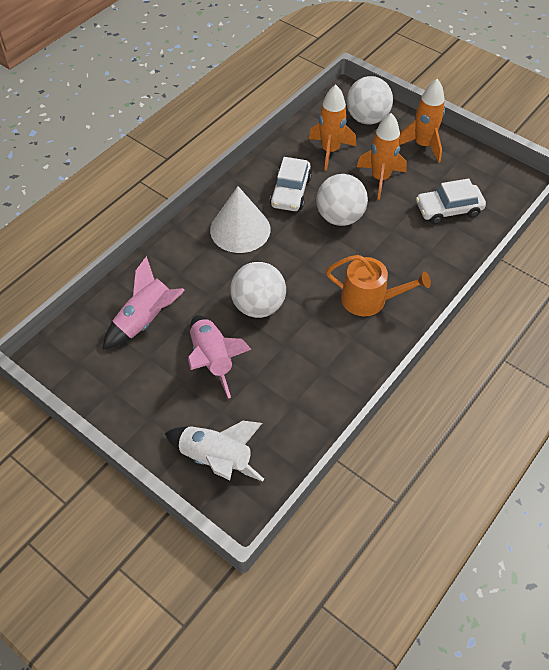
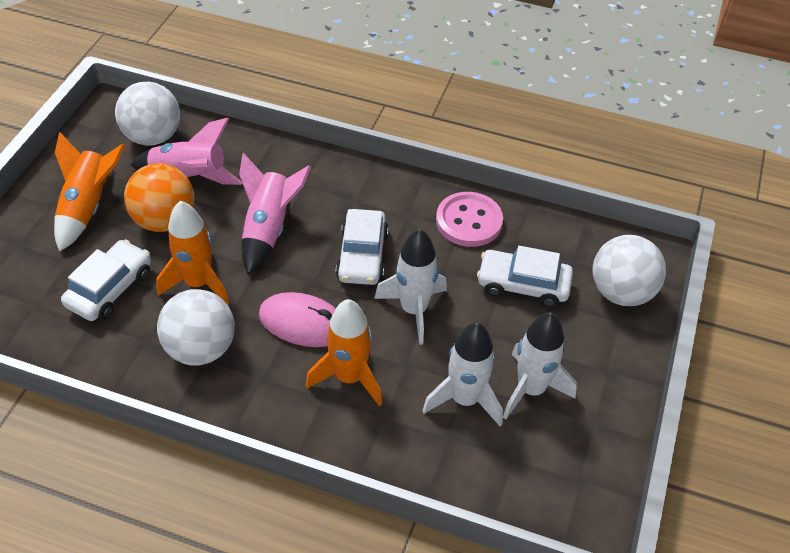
orange ball: none = 0 -> [124,163,194,232] = 1
orange watering can: [326,255,431,316] = 1 -> none = 0
pink button: none = 0 -> [436,192,503,247] = 1
pink mouse: none = 0 -> [258,292,336,347] = 1
white car: [270,157,312,211] [416,179,486,224] = 2 -> [61,239,151,321] [336,209,388,285] [477,246,573,307] = 3
white cone: [210,186,270,253] = 1 -> none = 0
white rocket: [165,421,264,482] = 1 -> [374,229,447,345] [422,323,503,427] [503,312,577,419] = 3

